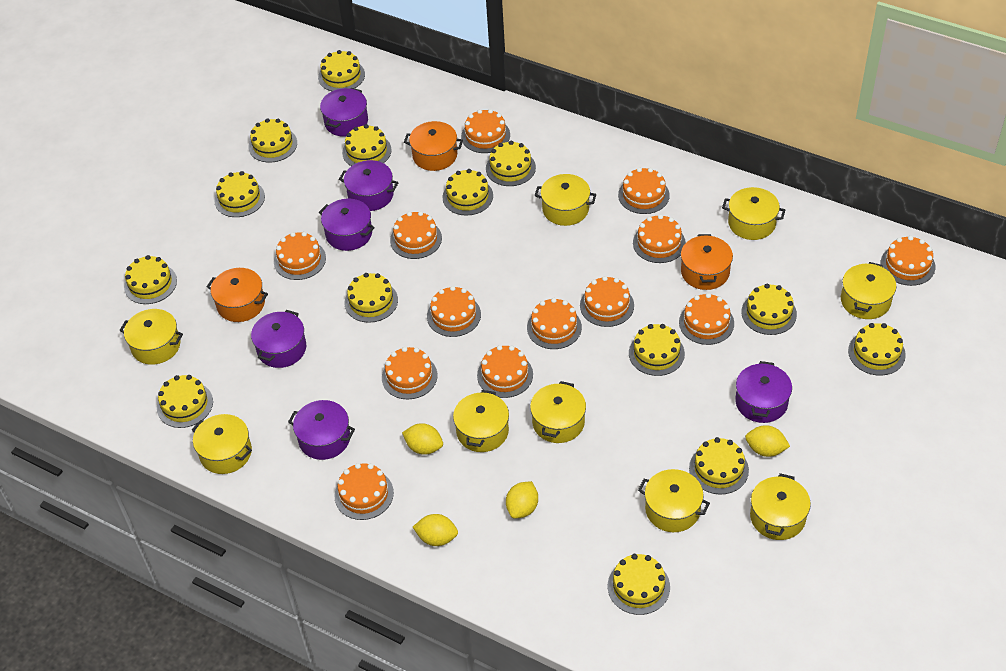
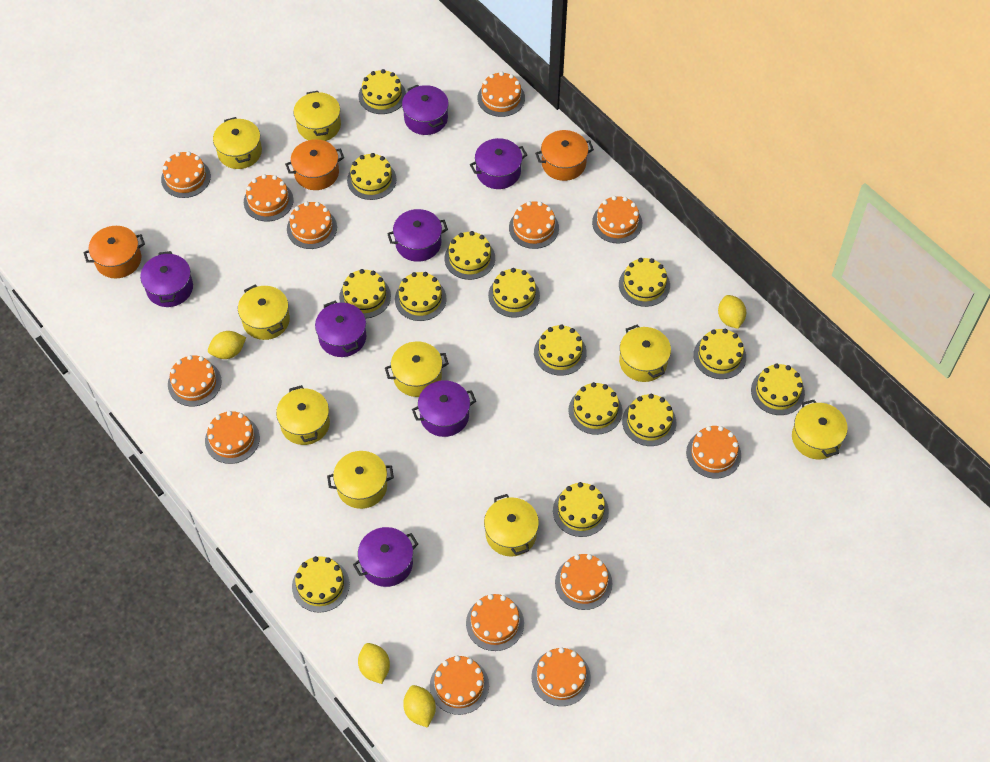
purple pot: [251,310,306,368] [288,400,355,460] [319,199,375,251] [320,88,368,137] [339,160,399,211] [735,361,792,423] = 6 -> [140,251,193,307] [315,301,366,357] [353,527,418,587] [387,209,448,262] [402,85,449,135] [412,380,476,437] [470,138,527,189] = 7

